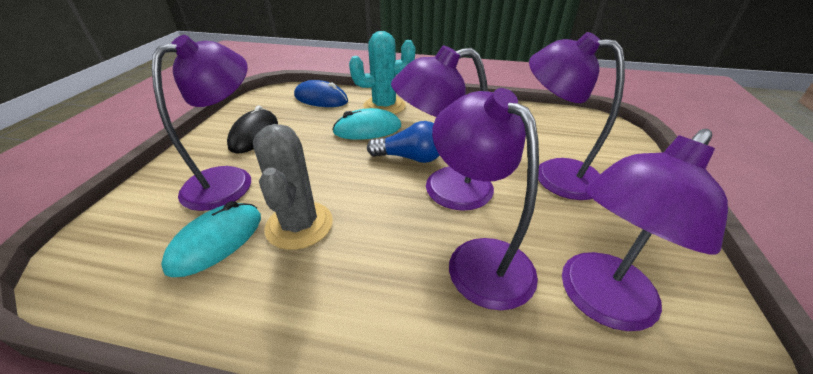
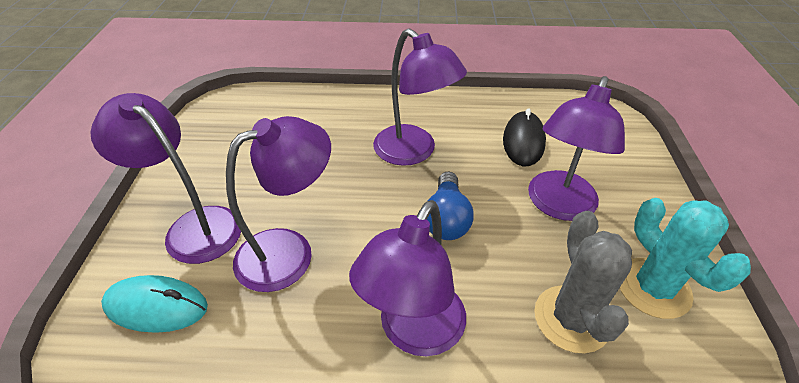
blue mouse: [294,80,348,107] = 1 -> none = 0
turquoise mouse: [161,201,261,277] [332,108,401,140] = 2 -> [101,275,208,333] = 1

